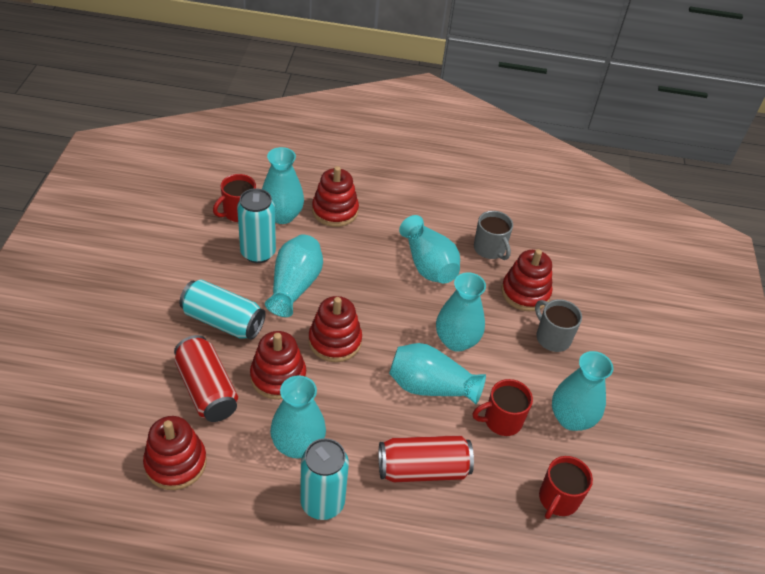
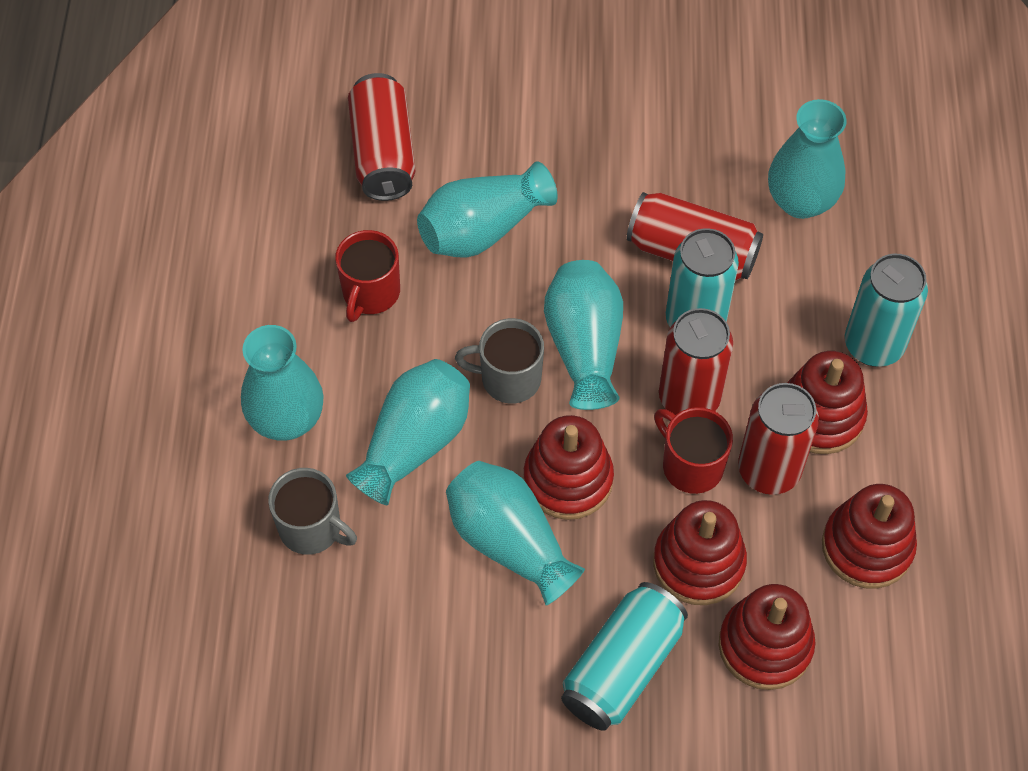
red can: [174,335,238,422] [379,435,474,482] = 2 -> [348,73,416,201] [627,192,763,281] [659,308,733,415] [738,383,819,495] = 4
red mug: [213,174,256,222] [472,379,533,436] [539,456,593,519] = 3 -> [335,230,400,322] [654,407,733,494] = 2
turquoise vase: [262,147,304,224] [265,234,323,317] [270,375,326,458] [389,343,486,404] [399,215,460,283] [436,272,486,352] [552,351,613,431] = 7 -> [241,325,324,441] [346,359,470,505] [417,161,558,258] [446,461,585,605] [544,260,623,410] [768,99,847,219] = 6

